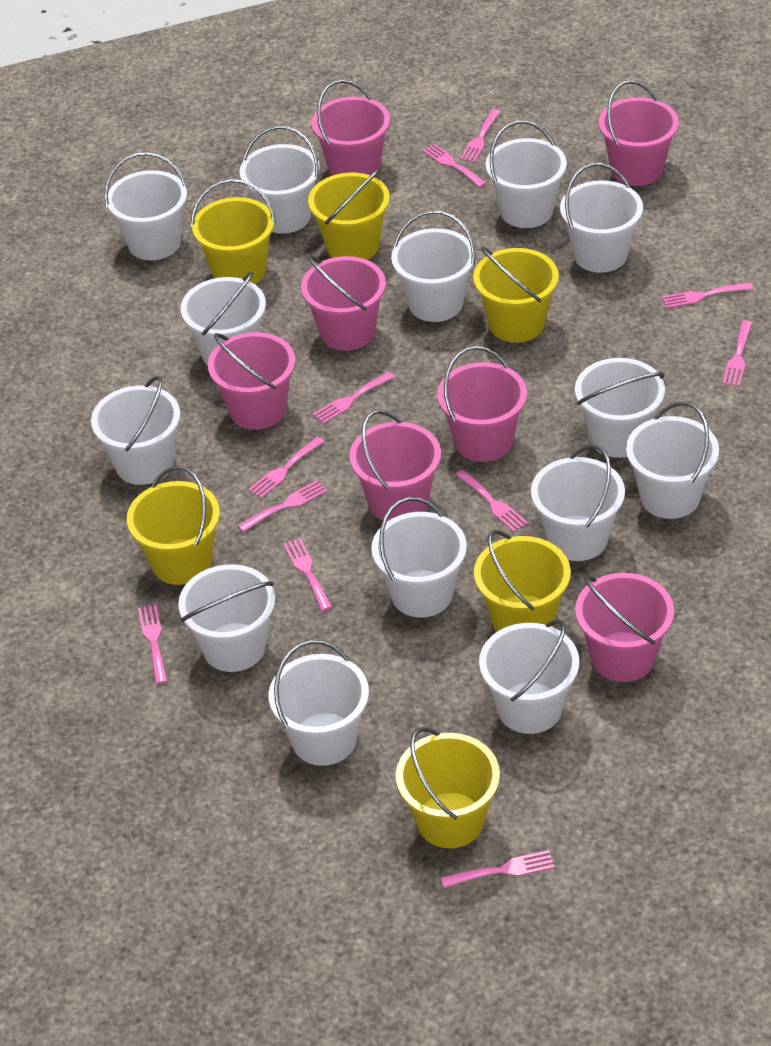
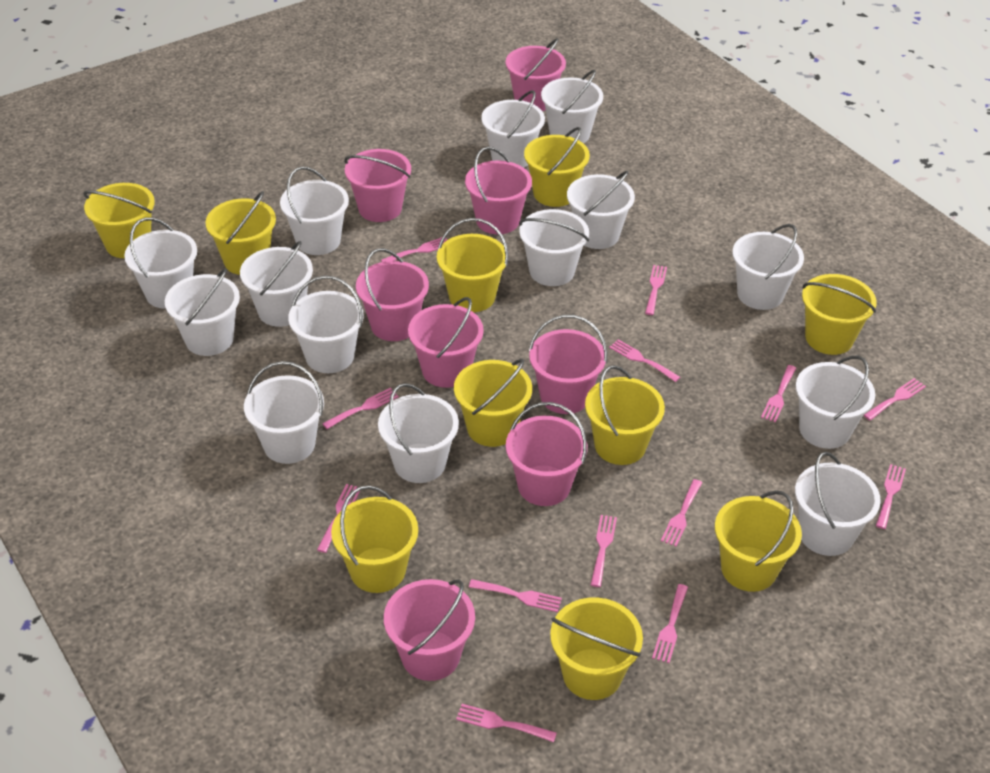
pink bucket: [208,332,295,430] [301,255,386,351] [311,80,390,176] [349,410,441,522] [437,346,527,462] [575,573,674,682] [599,80,679,186] = 7 -> [344,149,411,222] [356,248,429,341] [384,579,475,681] [408,297,484,388] [465,147,532,234] [506,38,566,111] [506,402,587,506] [529,315,607,414] = 8
pink fork: [138,605,168,684] [237,480,327,532] [248,437,325,498] [283,538,332,611] [313,372,395,424] [422,144,486,188] [441,850,555,888] [455,469,528,532] [460,109,501,163] [662,282,753,308] [723,320,752,387] = 11 -> [317,484,361,553] [322,388,399,429] [381,237,447,262] [456,704,557,742] [469,579,562,612] [591,515,617,587] [609,339,680,382] [645,265,667,315] [652,584,688,663] [661,479,702,546] [761,365,796,423] [864,378,926,421] [876,464,906,529] = 13
yellow bucket: [127,466,220,585] [191,179,276,284] [308,168,390,260] [396,727,500,848] [473,247,559,343] [474,530,571,632] = 6 -> [83,183,155,258] [205,191,276,275] [331,485,418,593] [437,218,508,312] [454,359,532,447] [524,127,590,207] [550,597,643,700] [585,365,665,465] [715,490,802,592] [802,274,877,355] = 10

